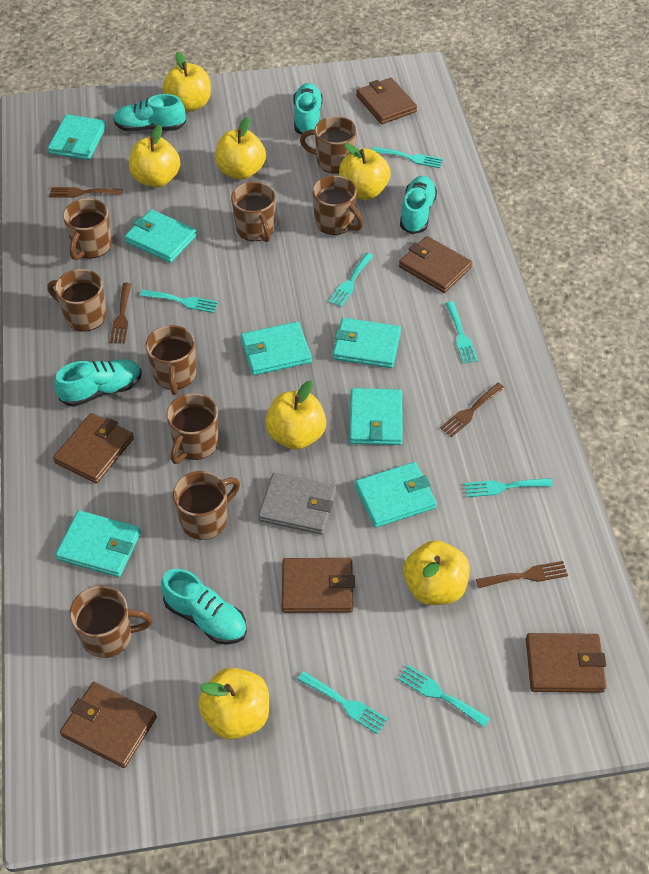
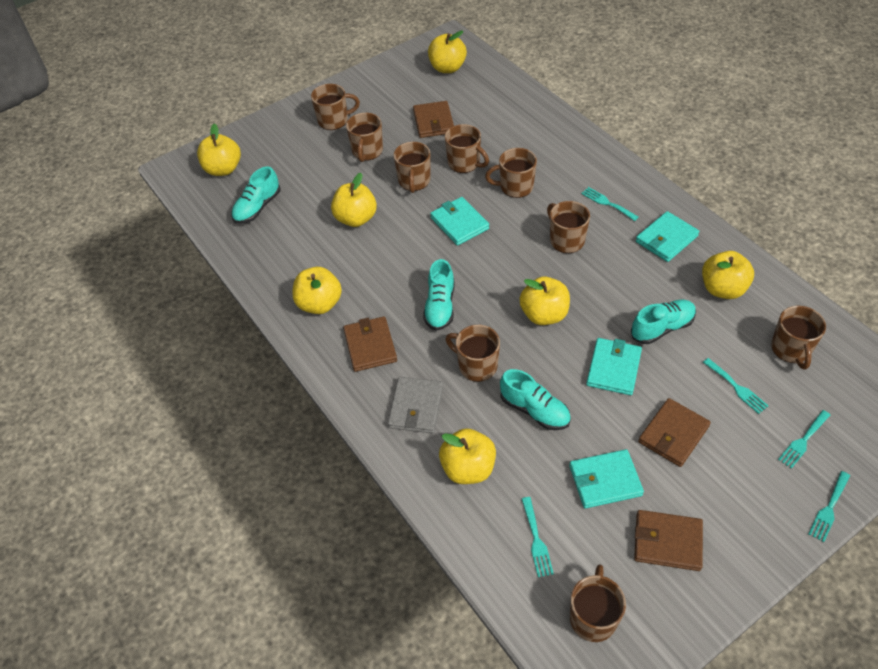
brown fork: [49,187,123,198] [110,283,131,343] [440,383,505,437] [476,561,568,588] = 4 -> none = 0
brown wallet: [53,413,134,484] [60,682,157,768] [282,558,355,613] [356,78,417,124] [399,236,472,293] [526,633,606,693] = 6 -> [343,316,397,372] [413,101,454,138] [634,510,703,571] [638,398,711,467] = 4
turquoise fork: [140,290,218,313] [298,671,388,734] [329,253,374,307] [373,147,443,168] [398,665,490,727] [445,301,478,364] [464,478,553,497] = 7 -> [522,497,554,577] [581,187,639,221] [703,358,768,414] [778,410,830,469] [809,471,850,542] = 5
turquoise shoe: [54,359,142,407] [113,94,186,132] [161,569,247,645] [294,83,323,136] [400,176,437,234] = 5 -> [231,166,280,224] [423,259,454,331] [500,369,571,430] [631,300,696,344] = 4
turquoise wallet: [48,115,106,160] [56,510,141,577] [125,209,197,263] [241,322,312,375] [333,318,401,368] [349,388,403,445] [355,462,437,528] = 7 -> [430,197,489,246] [569,449,644,508] [586,338,642,395] [636,211,699,262] = 4

